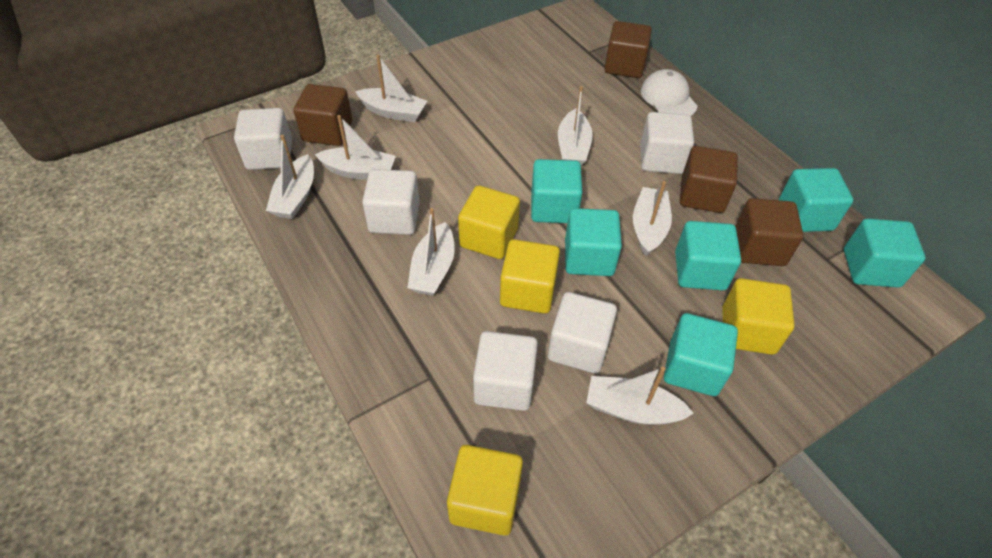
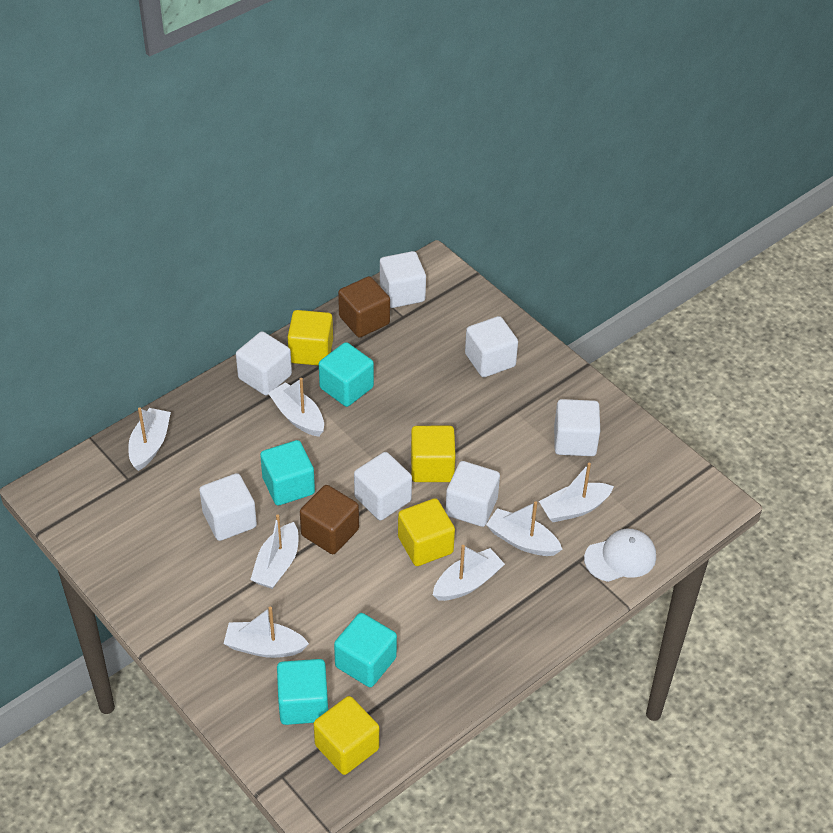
brown cube: [293,84,352,146] [604,21,652,78] [680,146,738,213] [735,198,803,266] = 4 -> [300,485,359,554] [338,276,390,338] = 2
turquoise cube: [531,159,582,223] [565,208,622,276] [664,313,738,396] [675,221,741,290] [779,168,853,232] [844,218,925,288] = 6 -> [260,440,315,505] [277,659,328,725] [319,342,374,407] [334,613,397,687] = 4
white cube: [234,108,292,170] [362,169,420,235] [473,331,538,411] [548,292,617,374] [640,112,694,174] = 5 -> [199,473,257,541] [236,331,292,395] [354,452,412,520] [380,251,426,308] [445,461,500,527] [465,316,518,377] [554,399,600,456] = 7

